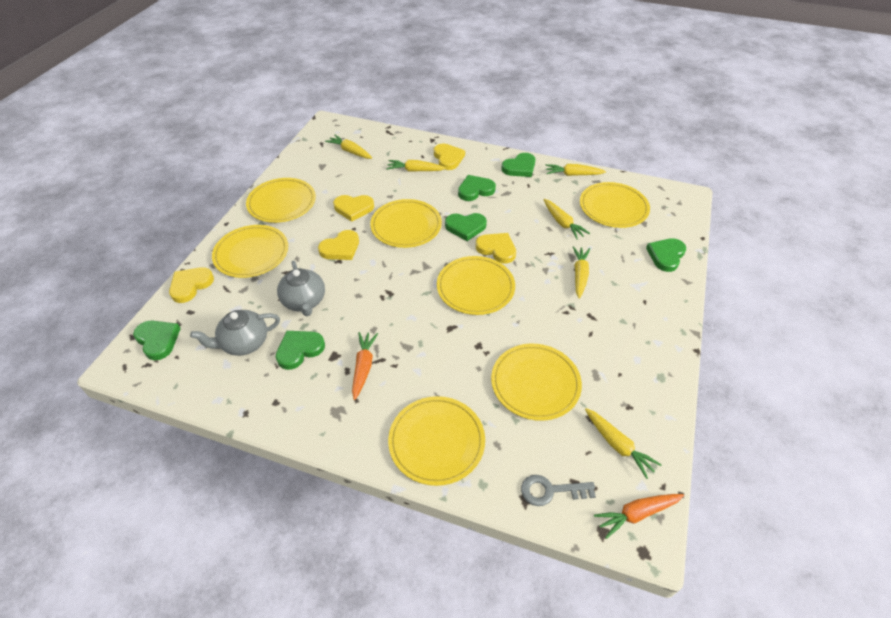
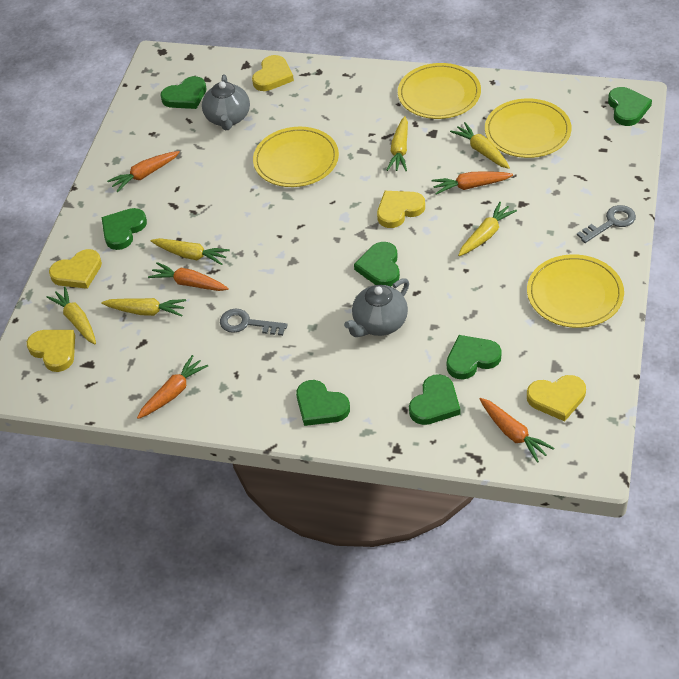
green heart: [133,320,181,360] [276,331,325,370] [445,213,487,241] [458,175,496,201] [501,153,535,177] [646,238,686,272] = 6 -> [101,208,147,250] [161,76,206,109] [296,380,350,426] [354,242,400,286] [409,374,461,425] [447,335,502,380] [608,87,652,126] = 7
grey key: [521,475,596,506] = 1 -> [220,309,288,336] [577,205,636,243] = 2
orange carrot: [352,332,378,400] [594,494,684,539] = 2 -> [107,151,180,192] [137,355,208,419] [148,262,229,291] [432,171,513,195] [480,398,554,463] = 5
yellow plate: [212,225,288,278] [246,178,316,223] [370,199,442,248] [388,396,485,486] [437,256,515,315] [491,344,582,421] [580,182,650,228] = 7 -> [253,127,339,187] [398,63,481,119] [485,98,572,158] [527,254,624,328] = 4

